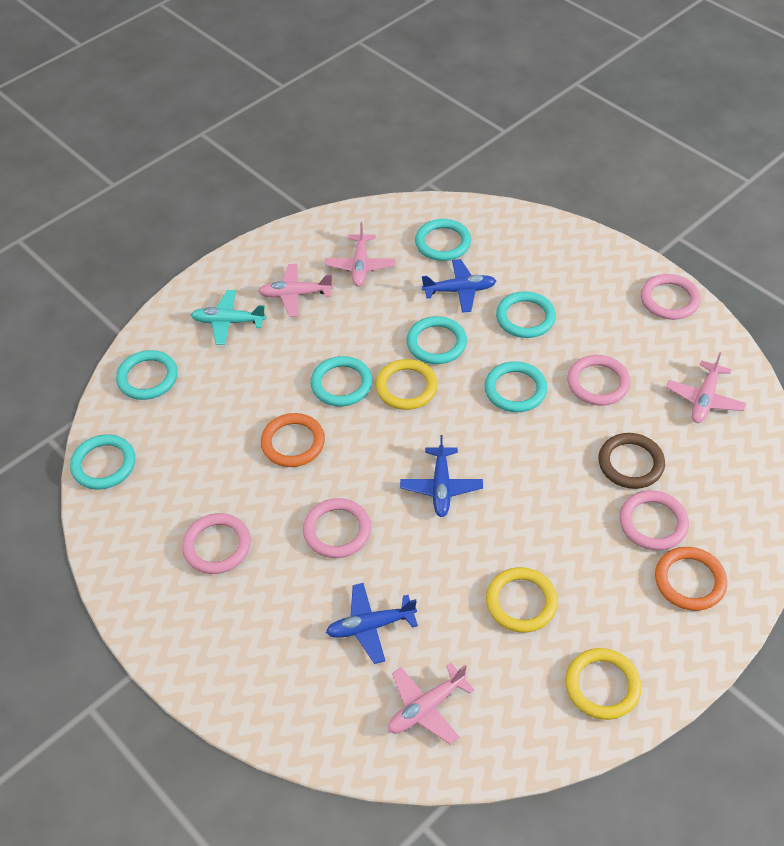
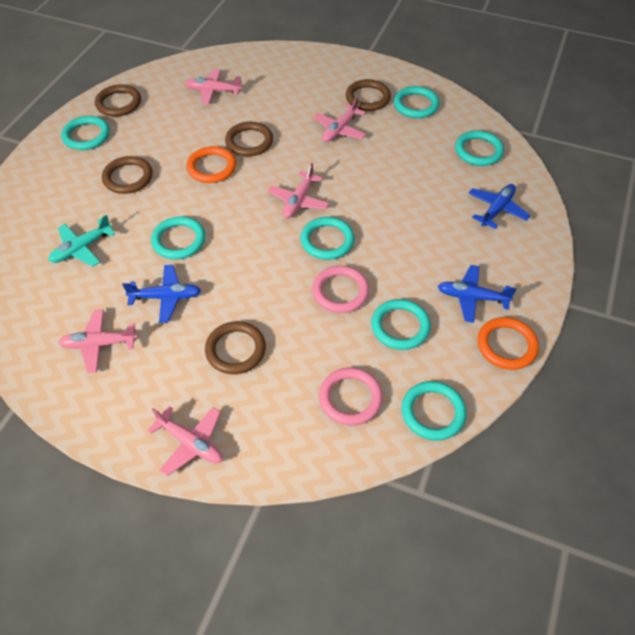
brown ring: [599,433,665,489] = 1 -> [95,84,141,117] [102,156,153,194] [205,321,266,374] [225,122,273,156] [346,79,391,111] = 5
pink plane: [258,264,333,317] [325,222,396,287] [388,663,474,744] [666,352,746,423] = 4 -> [58,309,138,373] [147,406,223,476] [185,69,242,104] [268,163,329,218] [314,97,366,142] = 5
pink ring: [182,513,251,574] [303,498,371,558] [568,355,631,406] [620,490,689,551] [641,274,701,320] = 5 -> [312,266,369,313] [319,368,383,425] = 2
yellow ring: [376,359,438,410] [486,567,558,633] [565,648,642,720] = 3 -> none = 0

